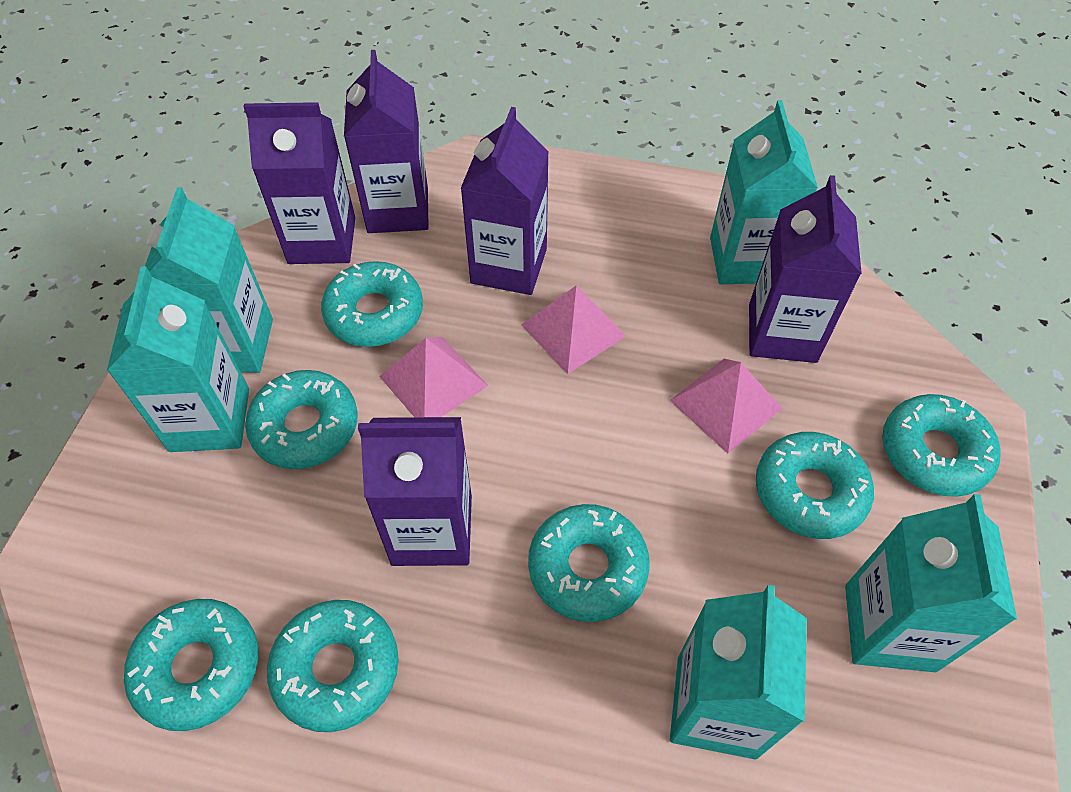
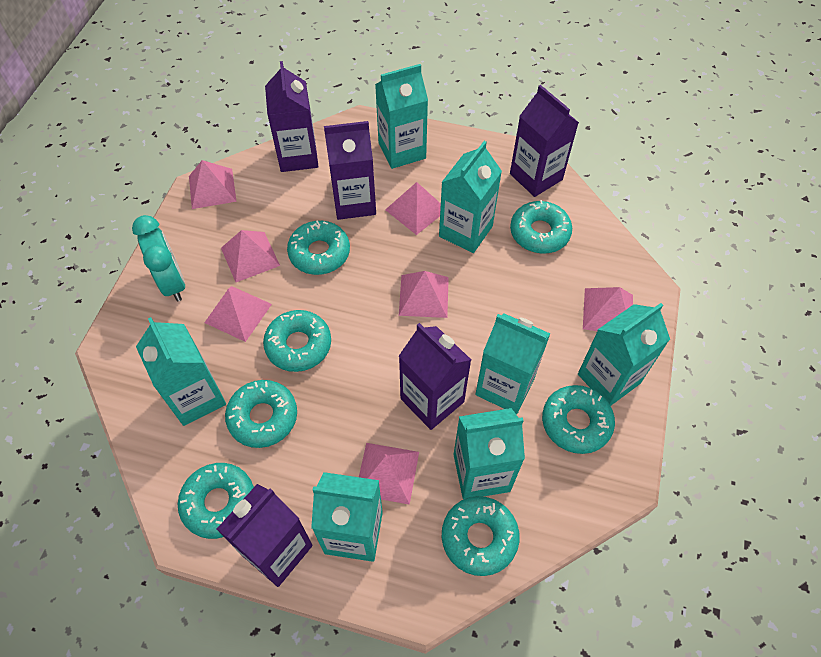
pink pyramid: [379,337,488,417] [521,285,626,374] [670,359,783,453] = 3 -> [189,160,237,209] [204,286,272,342] [221,230,280,282] [359,443,419,505] [385,182,441,235] [399,271,449,318] [583,287,633,331] = 7
turquoise carton: [107,266,249,452] [145,187,273,373] [670,585,807,759] [710,100,818,284] [845,494,1017,672] = 5 -> [136,317,226,426] [311,472,383,562] [375,64,428,169] [439,141,502,253] [454,408,525,500] [475,314,550,414] [578,303,670,406] = 7
turquoise clock: none = 0 -> [132,215,185,302] = 1

